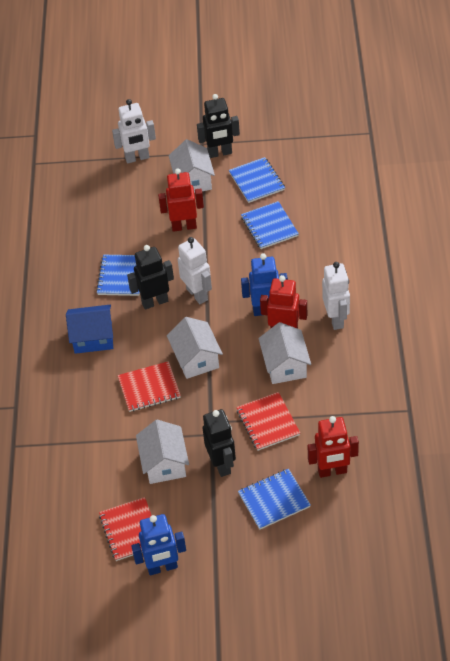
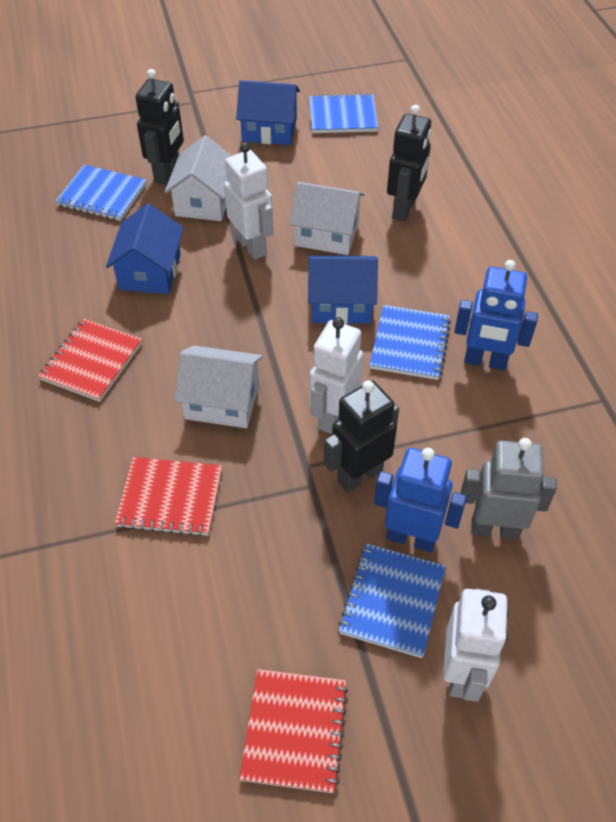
blue house: [66,305,113,354] = 1 -> [106,203,183,294] [236,80,300,145] [308,255,378,324] = 3
grey robot: none = 0 -> [460,438,557,539] = 1
red robot: [158,168,204,232] [260,275,307,329] [308,416,359,478] = 3 -> none = 0
white house: [136,420,189,484] [167,317,223,379] [169,139,215,193] [258,322,311,384] = 4 -> [165,135,232,221] [174,346,263,428] [289,182,365,255] = 3

